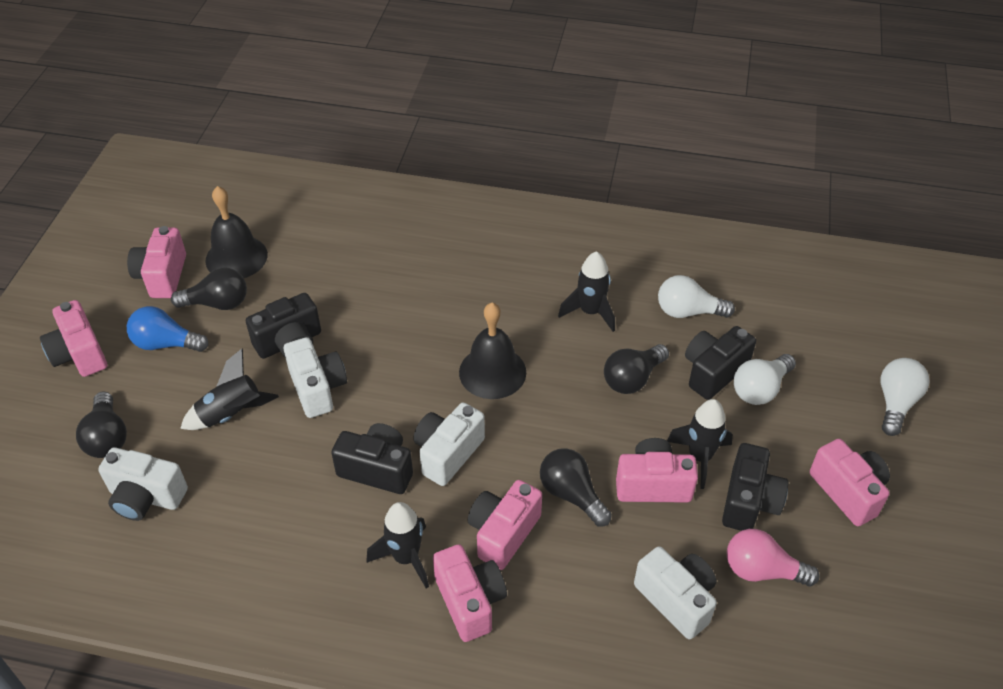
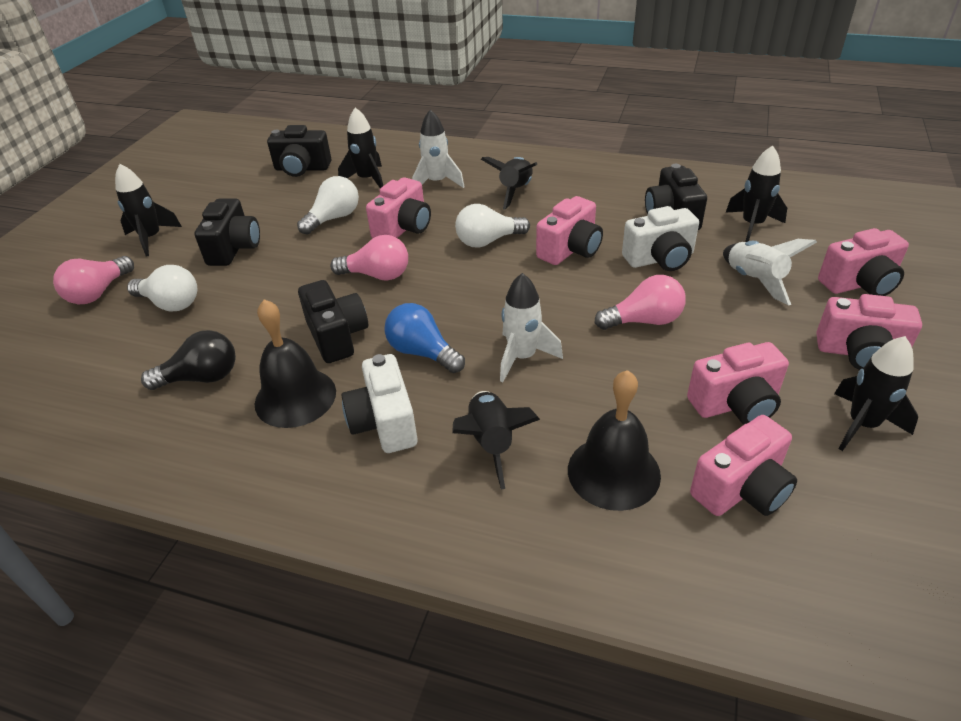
black light bulb: [76,391,127,458] [171,267,247,310] [540,448,612,526] [604,344,669,394] = 4 -> [141,330,236,390] = 1
black rocket: [180,349,279,430] [367,502,429,588] [558,251,615,332] [667,399,733,489] = 4 -> [115,164,182,257] [338,107,383,188] [452,391,540,490] [481,157,538,210] [725,145,787,242] [834,336,918,451] = 6
pink light bulb: [727,529,820,586] = 1 -> [53,256,134,304] [330,235,408,281] [595,275,686,330] = 3
white camera: [98,447,188,521] [284,337,347,418] [413,402,485,486] [634,546,717,639] = 4 -> [341,354,418,453] [622,206,699,271] = 2
white rocket: none = 0 -> [412,109,465,188] [500,273,563,382] [723,239,817,306] = 3

